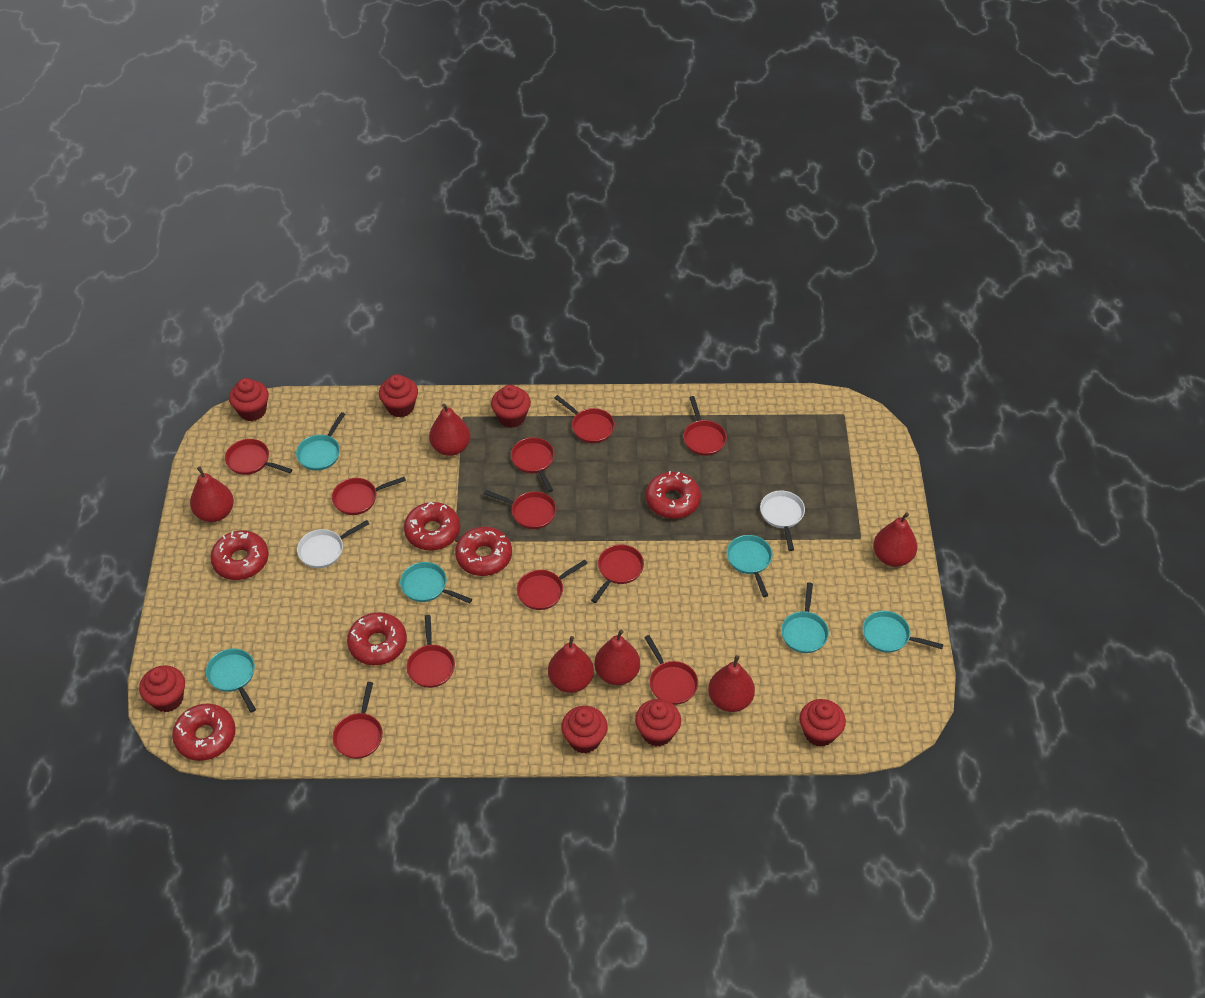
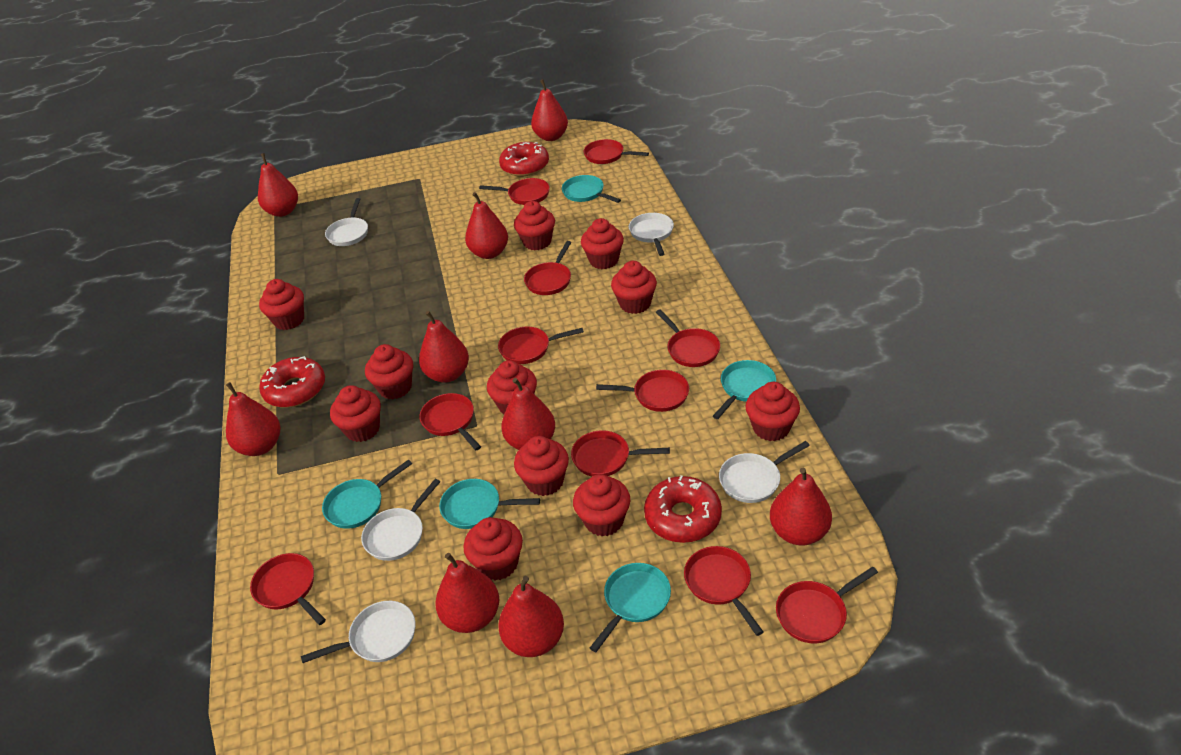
red cupcake: [139,665,185,713] [229,378,269,421] [379,374,418,417] [491,385,531,428] [561,706,608,753] [635,699,681,746] [800,699,846,747] = 7 -> [259,279,304,330] [330,385,381,442] [365,344,413,400] [464,517,523,581] [487,360,537,414] [514,201,555,250] [514,436,569,496] [573,474,631,537] [581,218,624,269] [611,261,657,314] [745,382,800,441] = 11
red donut: [172,703,236,761] [210,530,269,580] [347,612,407,665] [404,502,460,550] [455,527,512,576] [646,471,701,519] = 6 -> [259,356,325,408] [499,142,549,176] [644,475,722,543] = 3
red pear: [190,467,234,522] [429,404,471,456] [548,636,594,693] [595,630,640,685] [708,655,755,712] [873,512,917,567] = 6 -> [226,382,280,456] [258,153,298,217] [419,311,469,383] [435,553,499,633] [465,192,508,259] [498,576,564,657] [501,378,555,450] [531,79,568,141] [770,468,832,545] = 9
turquoise pan: [206,649,256,713] [296,412,345,471] [400,562,472,604] [727,535,773,597] [781,582,829,653] [863,611,943,653] = 6 -> [322,459,412,529] [439,479,540,529] [562,175,621,203] [590,563,671,652] [713,360,776,419] = 5
white pan: [297,520,369,568] [760,491,805,551] = 2 -> [301,601,416,663] [325,198,368,246] [361,479,440,561] [629,213,674,256] [719,441,810,503] = 5

